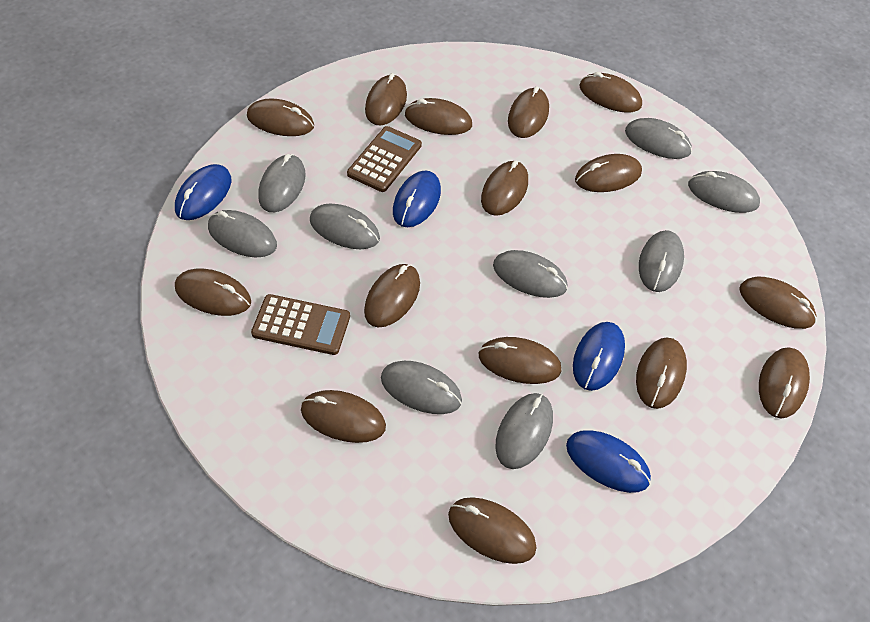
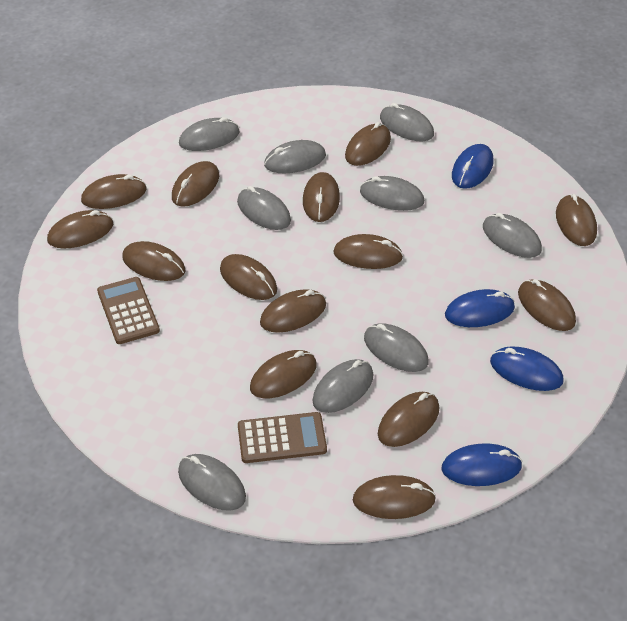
brown mouse: [175,269,251,316] [247,98,314,136] [301,390,386,443] [364,264,420,327] [365,73,407,125] [405,98,472,135] [448,497,536,564] [479,337,561,384] [481,160,528,216] [508,86,549,138] [575,154,642,192] [579,72,642,113] [636,337,687,409] [739,277,817,329] [759,347,810,418] = 15 -> [47,210,113,249] [81,174,146,209] [122,241,185,281] [172,161,219,207] [220,254,277,300] [250,350,317,398] [260,289,326,333] [303,172,340,222] [334,234,403,269] [345,122,391,166] [353,475,436,519] [378,392,439,447] [518,279,576,331] [556,194,597,246] = 14

